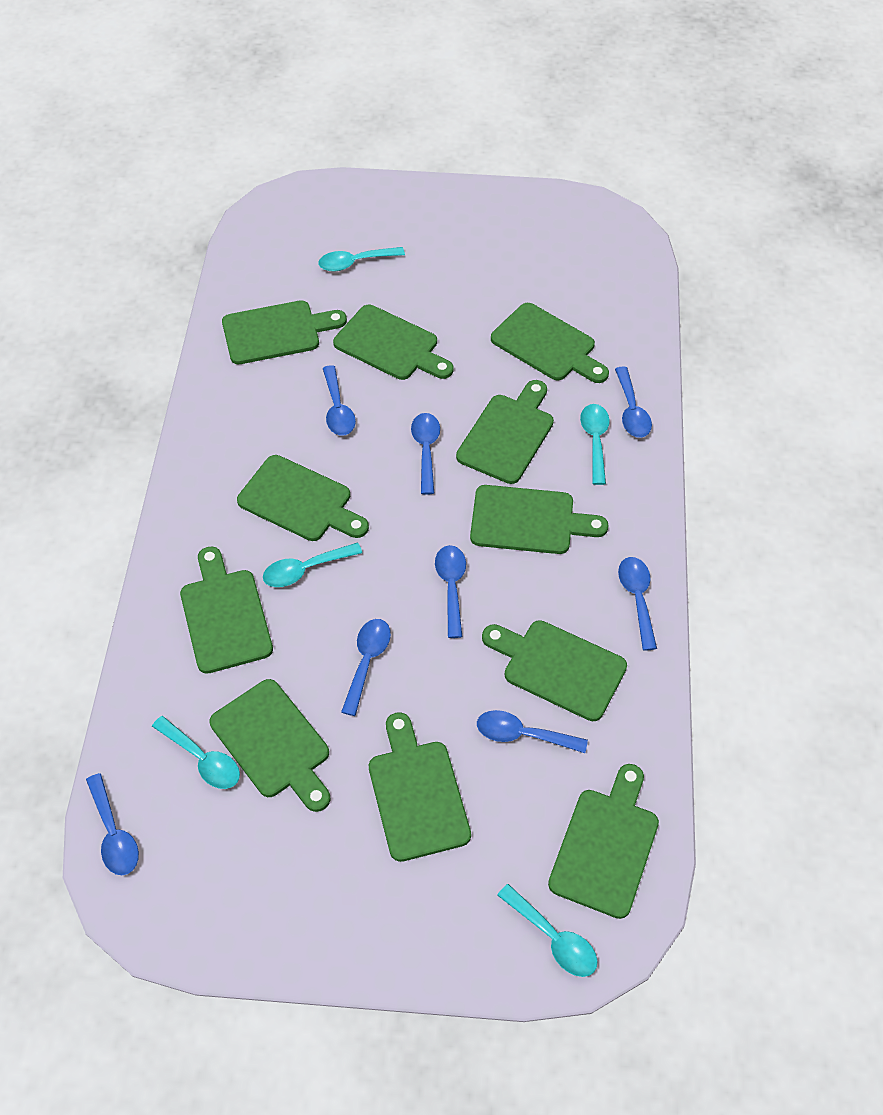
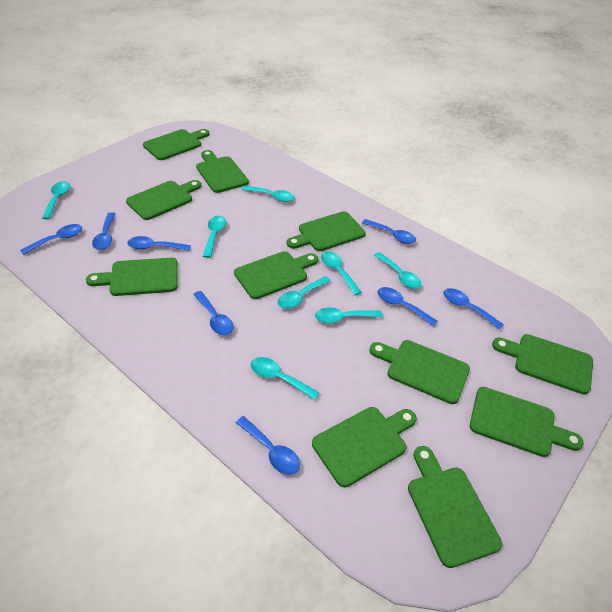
turquoise spoon: [152,716,240,789] [263,543,362,587] [318,247,405,272] [497,884,597,977] [580,404,610,485] = 5 -> [42,181,70,219] [203,216,226,258] [242,186,294,202] [251,357,320,400] [278,276,331,309] [315,307,383,324] [321,251,362,295] [374,252,422,289] = 8

